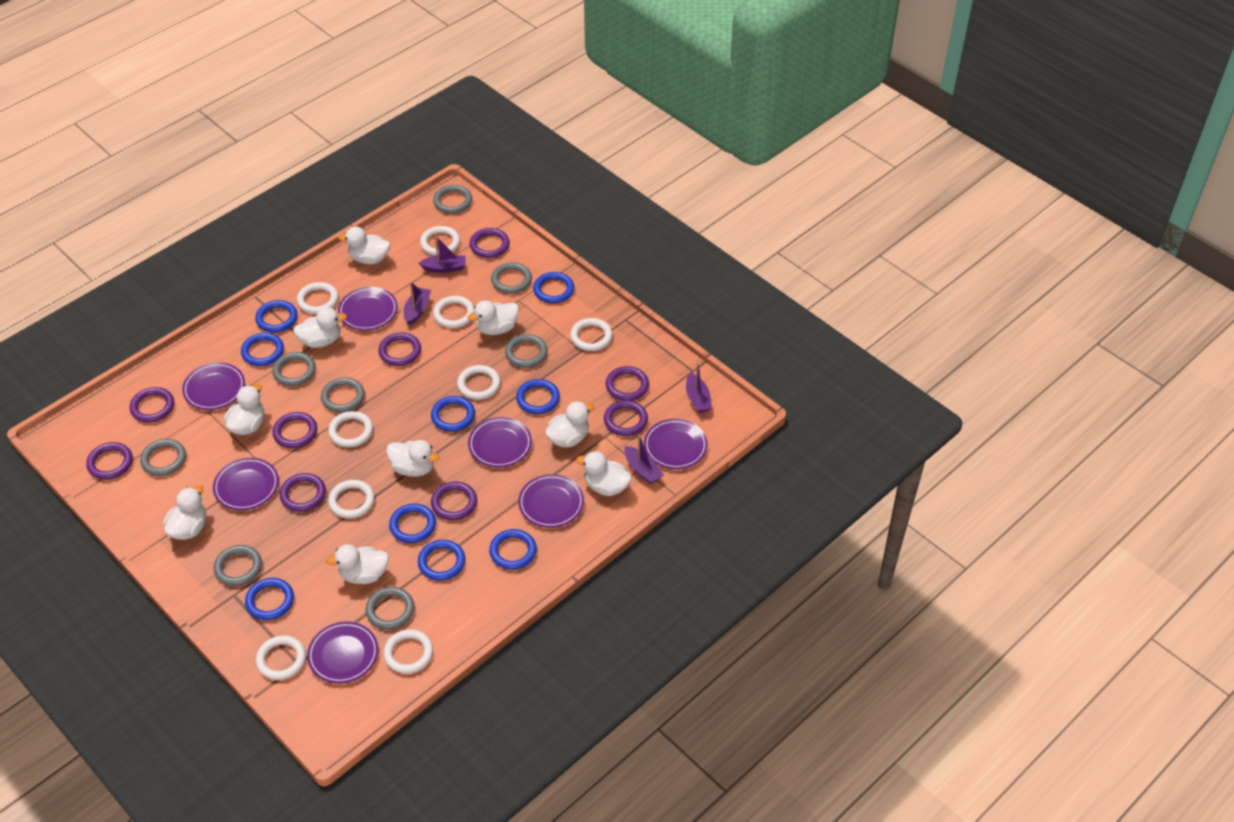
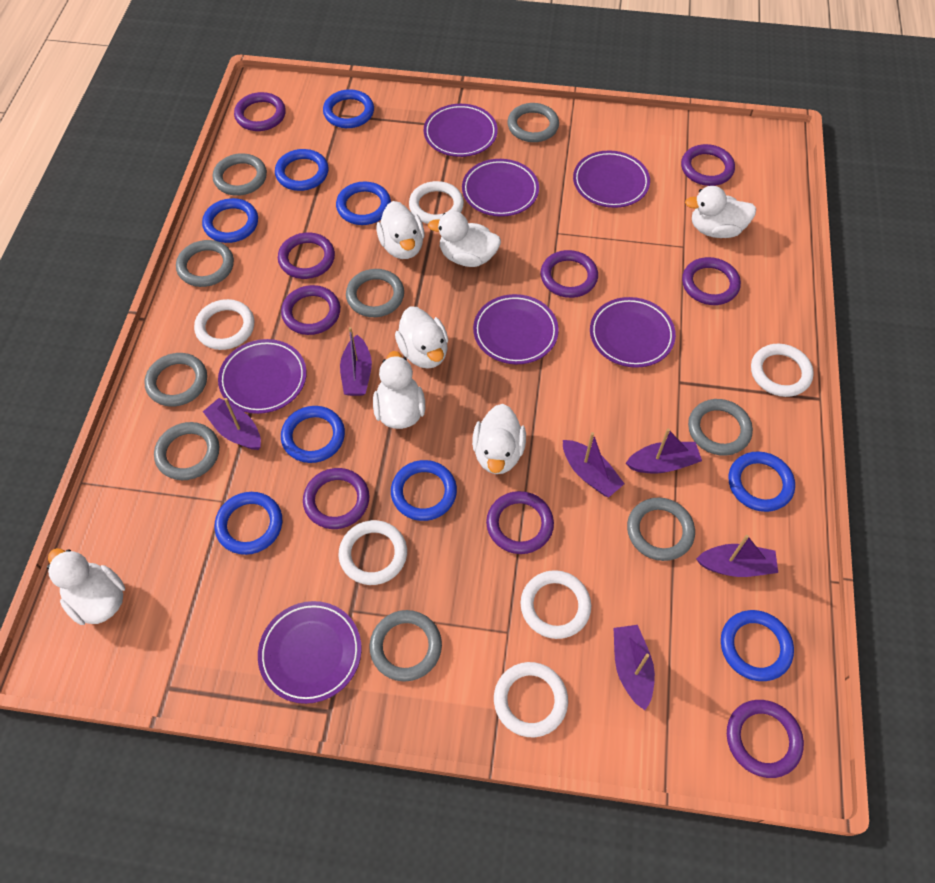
grey ring: [140,439,186,476] [214,545,262,586] [272,352,316,386] [321,377,365,413] [365,587,415,630] [433,185,472,214] [491,262,532,294] [505,334,548,368] = 8 -> [144,353,207,407] [154,422,219,480] [176,240,234,287] [213,153,267,196] [346,269,404,317] [369,610,442,682] [507,103,559,142] [627,497,695,561] [688,399,753,456] = 9
purple boat: [404,282,431,325] [419,236,466,273] [624,435,663,484] [686,363,712,413] = 4 -> [203,398,261,450] [340,327,372,396] [563,432,625,497] [614,625,655,710] [626,429,702,474] [696,535,778,577] = 6
white duck: [163,485,206,540] [224,384,264,435] [293,307,347,348] [326,544,389,584] [338,227,390,264] [386,440,440,477] [468,300,519,335] [545,401,595,448] [576,451,632,496] = 9 -> [47,548,125,625] [373,351,425,429] [376,201,424,259] [395,306,448,369] [428,211,501,267] [472,404,526,474] [685,186,756,238] = 7
white ring: [256,635,306,680] [297,282,338,314] [328,411,373,447] [328,480,375,519] [383,629,433,674] [420,226,460,256] [433,296,475,328] [457,365,501,400] [570,318,613,351] = 9 -> [194,299,254,350] [338,520,407,585] [409,181,464,224] [494,662,568,737] [521,570,591,639] [751,344,814,397] = 6

